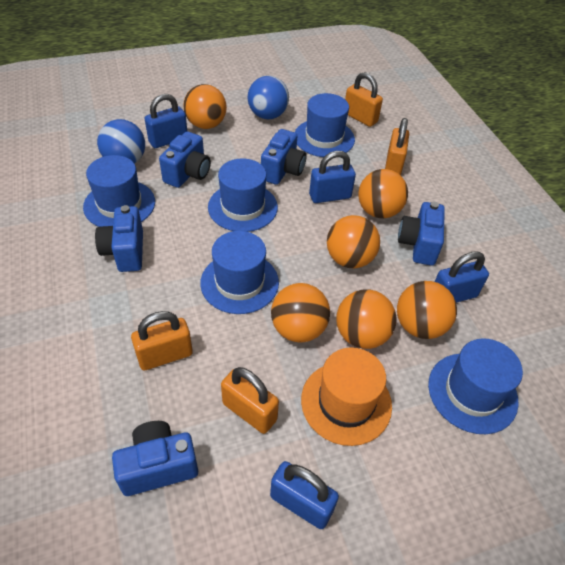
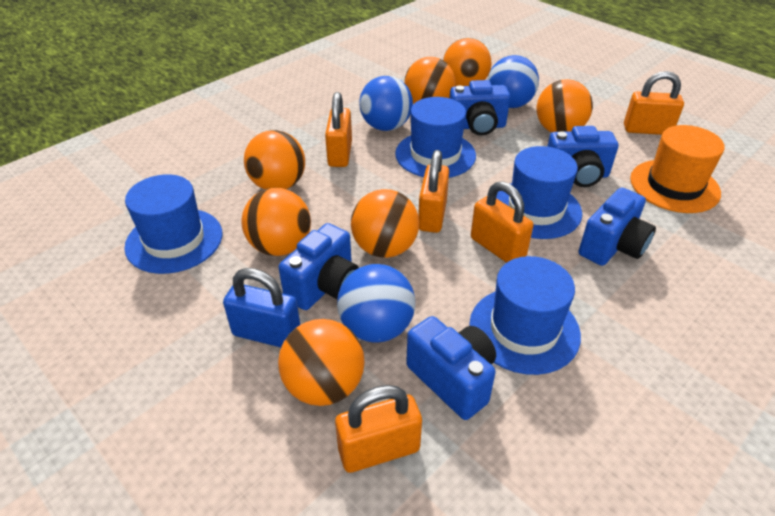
blue ball: [97,119,145,164] [248,76,289,119] = 2 -> [337,264,415,343] [359,76,413,131] [488,55,539,108] = 3
blue hat: [83,155,155,227] [200,231,279,314] [208,158,278,232] [295,93,355,157] [428,338,523,434] = 5 -> [124,174,223,274] [395,97,476,178] [469,256,581,375] [496,146,582,239] = 4
blue padlock: [145,94,187,148] [270,461,339,529] [309,151,356,203] [435,251,489,303] = 4 -> [223,268,300,347] = 1
orange ball: [183,84,227,129] [271,283,330,342] [327,215,380,268] [336,289,397,349] [358,169,408,218] [397,281,457,339] = 6 -> [241,188,311,256] [244,130,305,189] [278,319,365,406] [351,189,419,258] [404,57,456,104] [443,38,491,86] [537,79,593,132] = 7
orange padlock: [131,311,193,370] [221,367,279,434] [345,72,383,127] [385,118,409,175] = 4 -> [325,92,352,167] [335,385,422,473] [418,150,449,233] [471,181,533,263] [624,71,684,135] = 5

